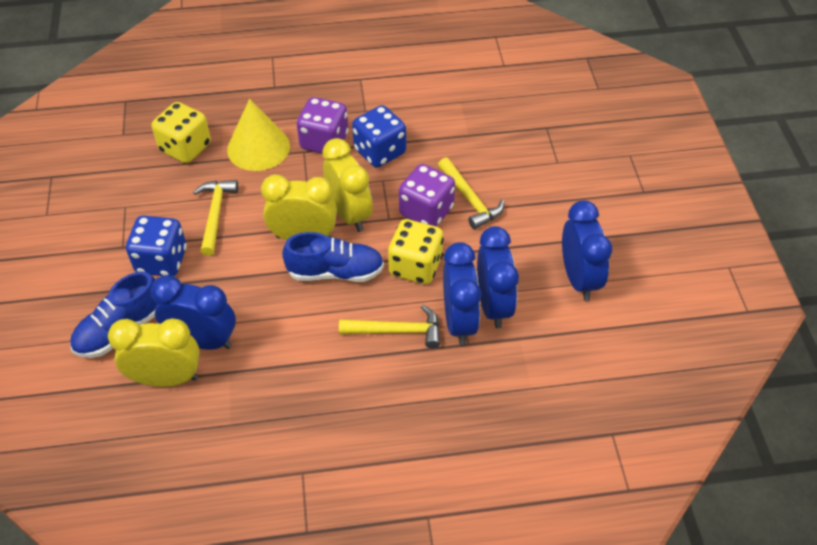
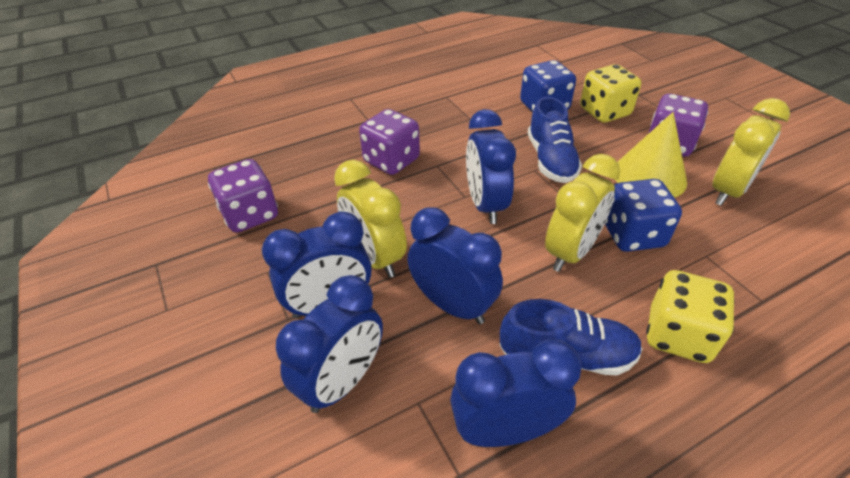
blue clock: [151,275,236,350] [443,242,481,345] [477,226,519,328] [562,200,612,301] = 4 -> [262,212,371,319] [276,275,383,413] [407,207,503,324] [450,340,582,447] [466,109,516,224] = 5
purple dice: [297,97,349,154] [399,164,455,227] = 2 -> [208,159,278,233] [359,109,420,175] [648,94,708,157] = 3
yellow hammer: [193,180,238,256] [339,305,440,349] [438,157,504,229] = 3 -> none = 0

